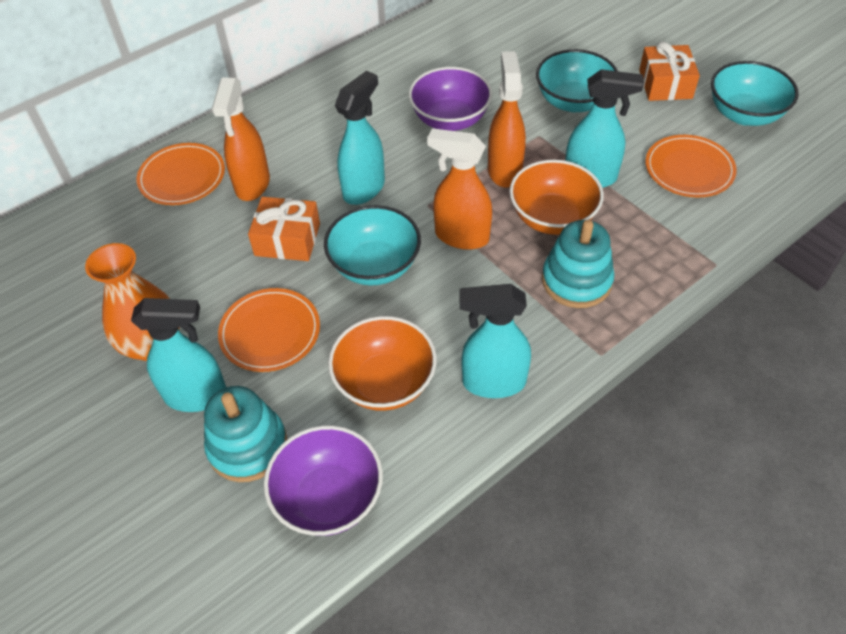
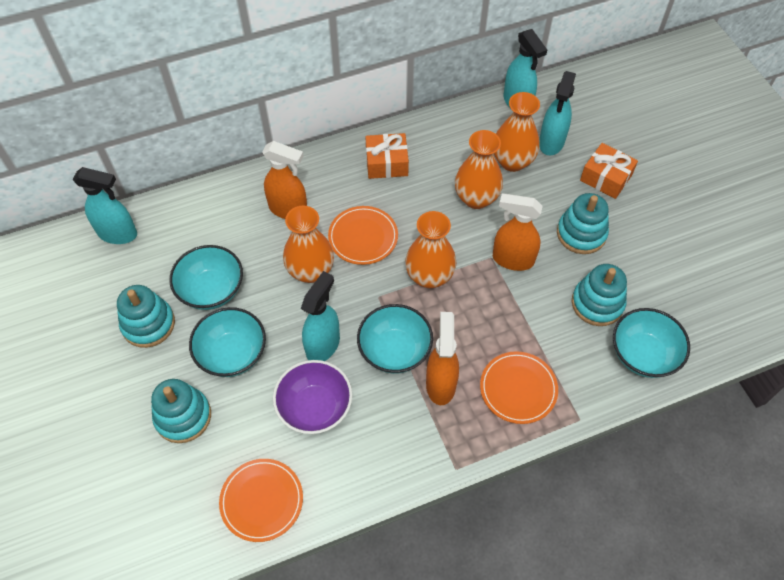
orange bowl: [328,316,437,411] [509,159,604,235] = 2 -> none = 0
orange vase: [85,243,180,361] = 1 -> [283,206,334,283] [405,211,456,288] [455,130,503,209] [494,92,540,172] = 4
purple bowl: [264,425,383,536] [409,67,492,131] = 2 -> [273,360,352,434] = 1
turquoise bowl: [324,205,421,285] [536,49,618,112] [711,61,799,126] = 3 -> [169,245,243,310] [189,307,266,377] [357,304,433,374] [613,308,690,378] = 4
turquoise stacking toy: [204,386,287,482] [542,220,614,308] = 2 -> [117,285,175,348] [151,379,211,443] [557,193,609,254] [572,264,627,326] = 4

